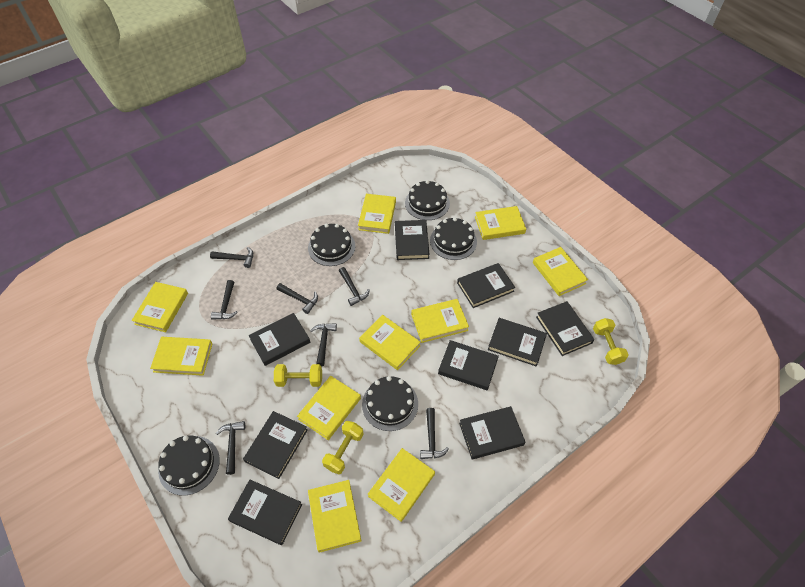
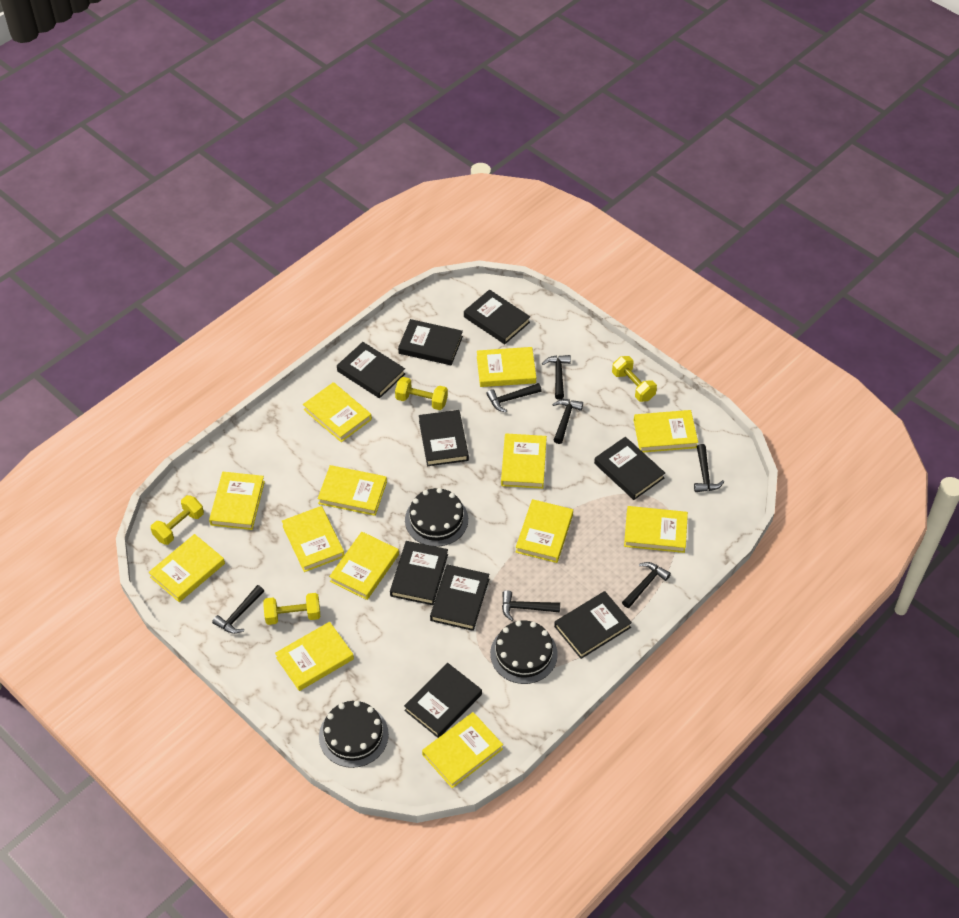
black cake: [158,436,220,495] [308,224,356,266] [362,376,418,431] [405,180,450,220] [430,217,477,260] = 5 -> [319,701,389,768] [405,488,468,547] [490,621,558,684] = 3
yellow book: [132,282,188,332] [150,337,213,376] [297,376,361,440] [308,480,361,553] [358,194,396,234] [359,315,421,370] [368,448,435,522] [411,299,469,343] [475,206,526,240] [533,247,588,296] = 10 -> [149,534,225,602] [209,472,265,530] [275,622,354,691] [282,506,345,572] [303,382,372,442] [318,465,387,516] [329,532,399,600] [422,712,503,788] [477,347,536,387] [501,433,547,489] [516,499,573,563] [624,506,688,553] [634,410,698,453] = 13
yellow dumbbell: [274,364,322,387] [322,421,364,474] [593,318,628,365] = 3 -> [151,495,204,545] [263,593,320,625] [395,377,448,410] [612,356,657,402] = 4

